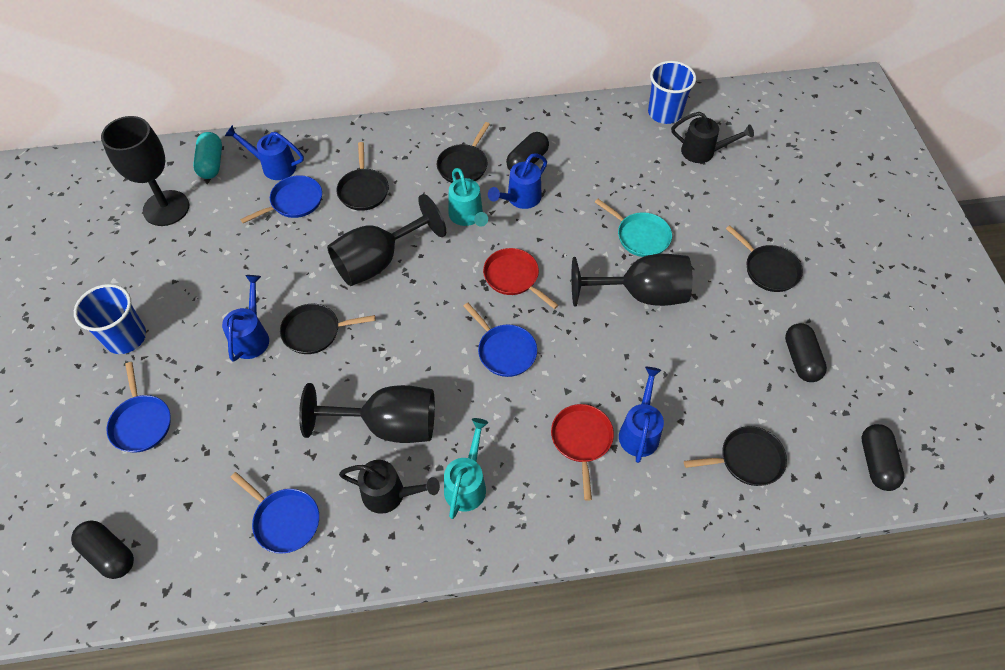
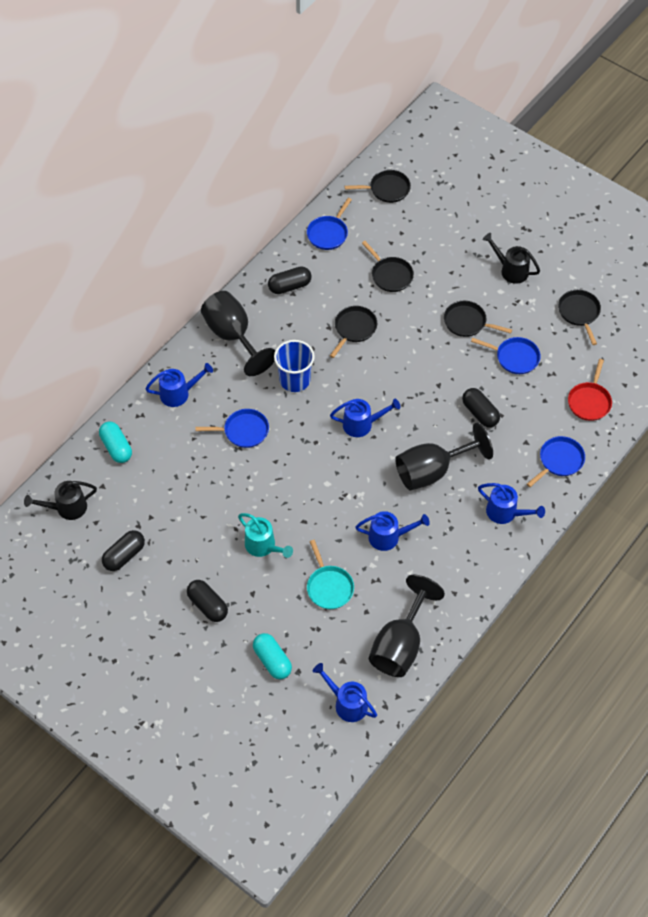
black goblet: [101,116,189,226] [299,383,435,443] [327,194,446,286] [571,254,692,306] = 4 -> [201,291,275,376] [369,575,445,677] [395,423,493,491] = 3
blue cup: [74,284,146,354] [648,61,696,124] = 2 -> [274,340,315,392] = 1
blue watering can: [222,275,269,362] [225,125,304,180] [488,153,547,209] [619,367,664,463] = 4 -> [145,363,213,407] [313,663,377,722] [330,399,401,437] [355,511,430,551] [478,483,545,524] = 5
red pan: [483,248,559,309] [551,404,614,501] = 2 -> [568,359,612,421] = 1
turquoise capsule: [193,132,222,179] = 1 -> [99,422,132,463] [253,633,292,679] = 2
turquoise watering can: [444,418,489,519] [448,168,488,227] = 2 -> [238,513,293,558] = 1

